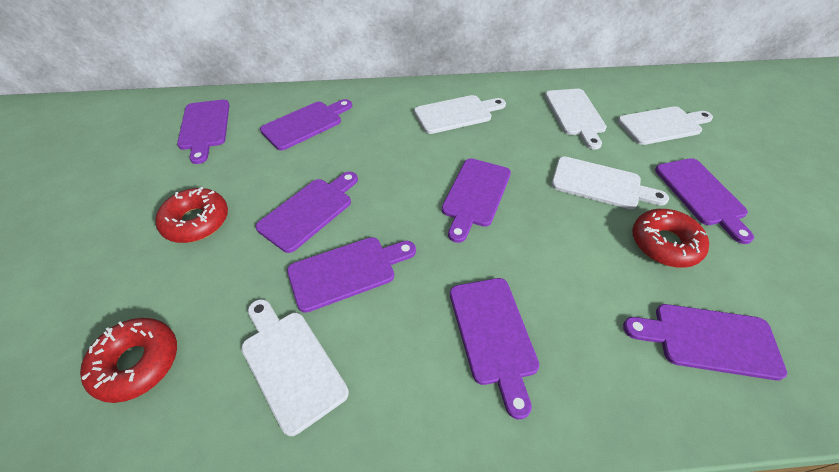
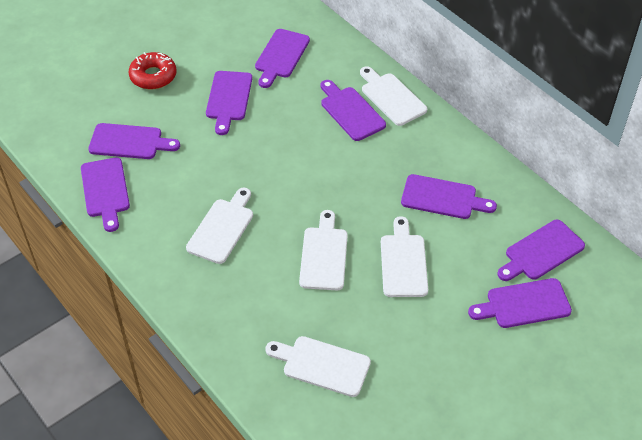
red donut: [80,318,177,403] [155,187,228,243] [632,209,709,268] = 3 -> [129,52,176,90] = 1

